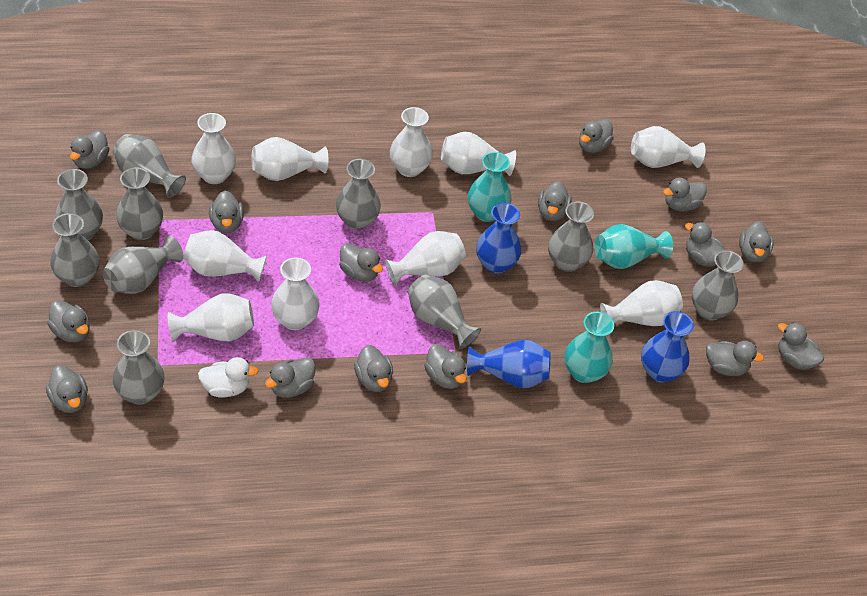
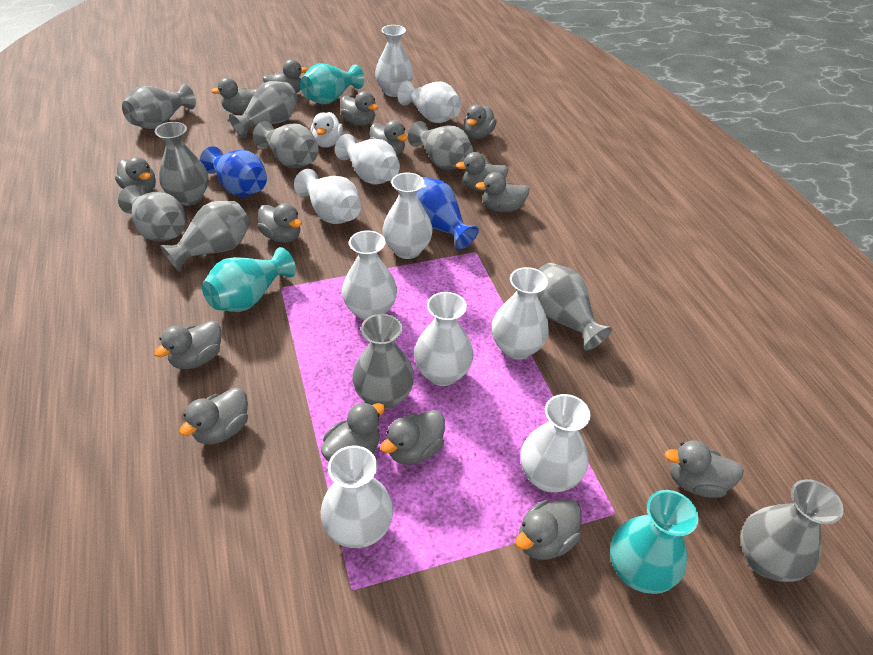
blue vase: [467,340,550,388] [476,203,522,274] [641,311,693,382] = 3 -> [200,146,267,197] [416,177,479,250] = 2

